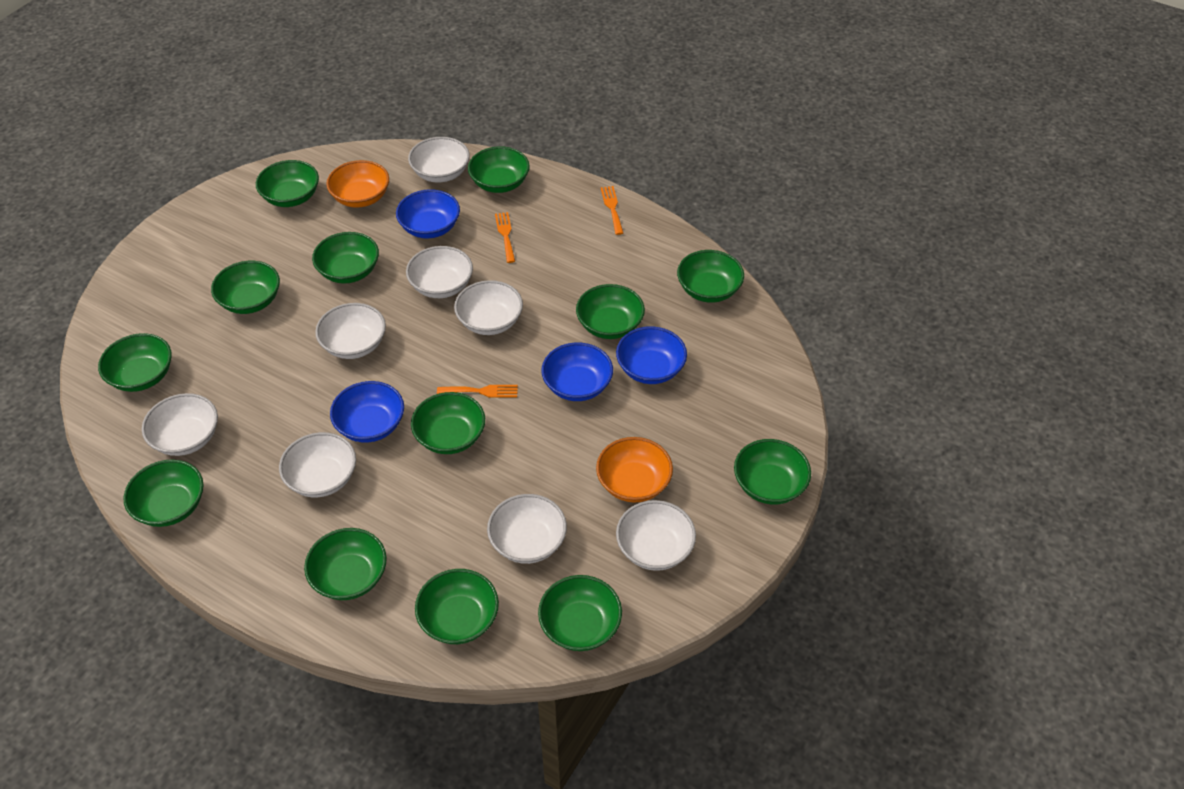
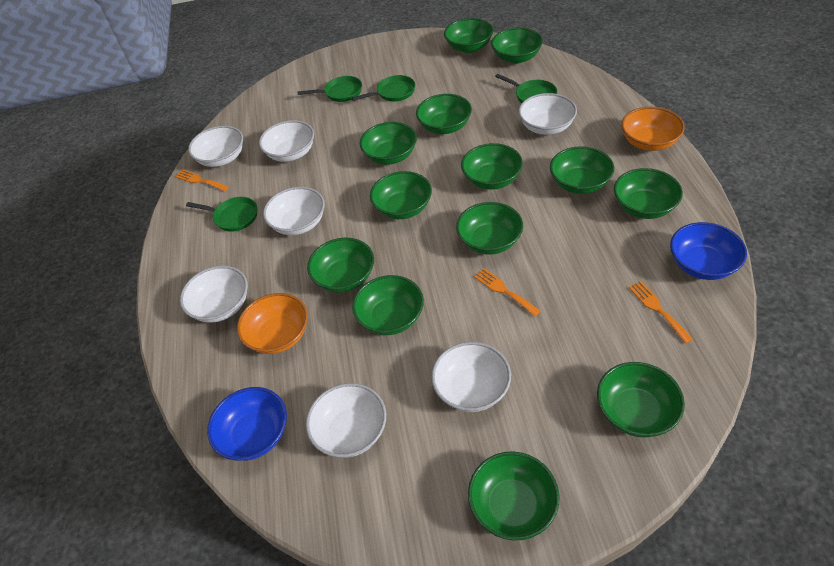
blue bowl: [330,381,404,442] [396,189,460,238] [541,343,613,401] [616,326,687,384] = 4 -> [207,387,287,461] [670,222,747,280] = 2
green pan: none = 0 -> [186,197,257,232] [297,76,362,102] [352,75,415,102] [495,74,557,103] = 4
white bowl: [142,393,218,456] [279,432,356,497] [315,303,386,359] [406,246,473,298] [408,137,470,183] [454,280,523,335] [487,494,567,564] [616,500,696,571] = 8 -> [180,266,248,323] [188,126,243,167] [259,120,314,162] [263,187,325,235] [306,383,386,458] [431,342,511,412] [518,93,577,135] = 7

